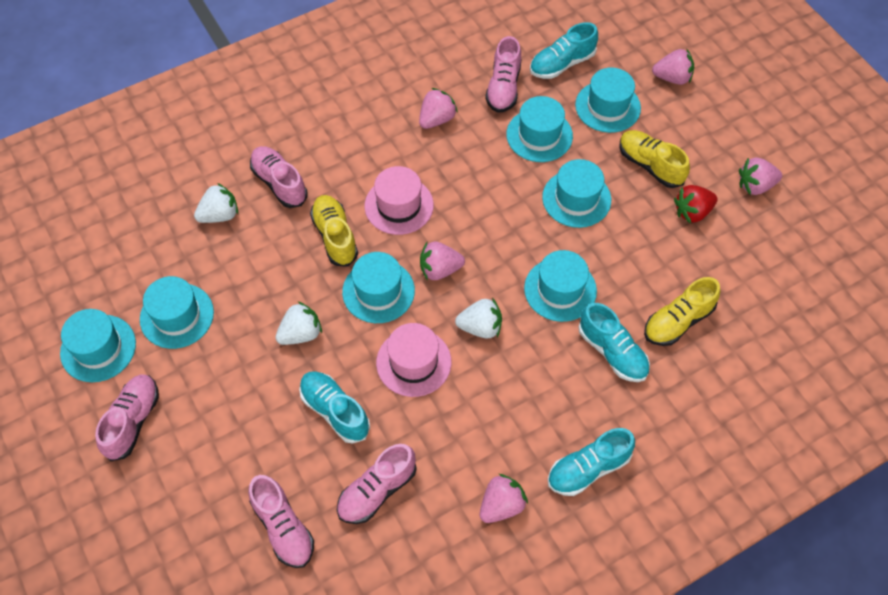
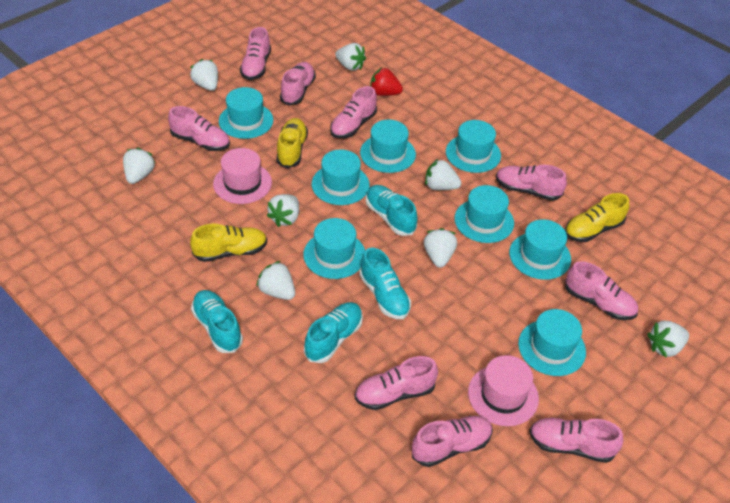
pink shoe: [95,375,159,461] [248,475,314,568] [250,146,307,208] [337,444,417,524] [485,36,521,113] = 5 -> [168,106,230,151] [240,27,271,80] [280,62,316,105] [330,86,377,138] [355,356,438,410] [412,416,493,467] [496,165,567,201] [529,418,624,463] [565,262,638,320] = 9
pink strawberry: [419,88,458,129] [420,242,465,281] [480,474,528,523] [652,49,694,85] [739,158,782,195] = 5 -> none = 0
turquoise hat: [60,309,136,382] [140,276,214,349] [342,252,415,323] [506,96,573,162] [524,250,597,322] [542,159,611,228] [575,67,641,133] = 7 -> [219,87,273,139] [303,218,365,279] [312,149,370,205] [360,120,416,173] [446,120,501,173] [455,185,514,243] [509,219,571,280] [518,309,586,376] = 8
white strawberry: [194,183,238,223] [275,301,322,345] [455,298,502,339] = 3 -> [123,148,156,184] [190,59,218,91] [256,261,295,300] [267,194,299,227] [335,43,366,71] [424,228,457,268] [425,158,461,190] [647,321,689,358] = 8

